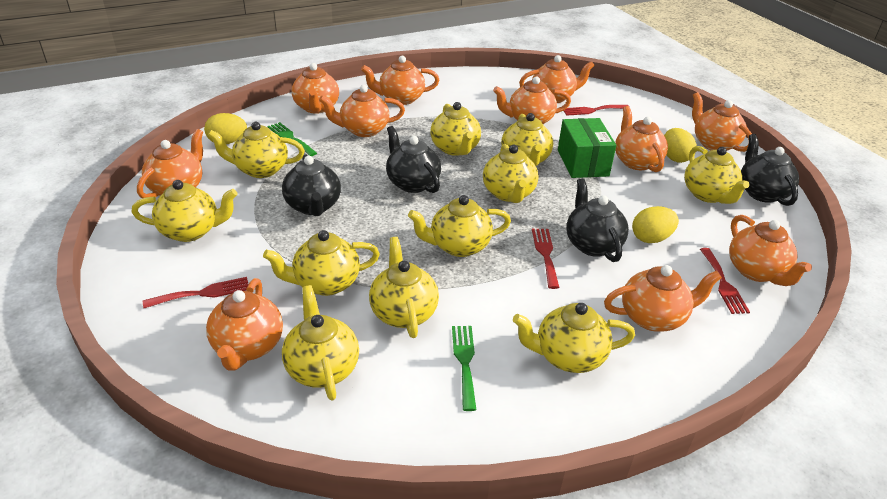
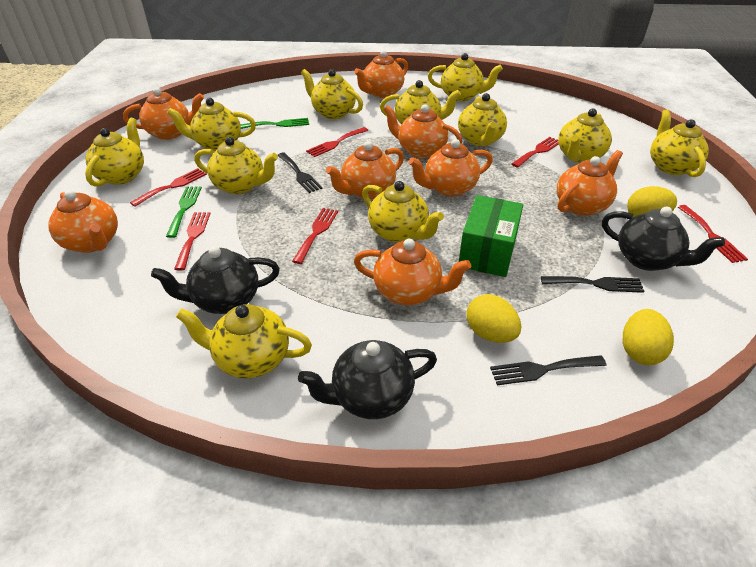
black fork: none = 0 -> [277,153,323,193] [490,355,606,385] [541,276,645,293] = 3
black teapot: [282,154,341,216] [386,126,441,193] [566,178,629,262] [741,134,799,206] = 4 -> [151,246,280,314] [298,340,437,419] [602,206,725,271] = 3
orange teapot: [137,129,203,198] [206,278,283,371] [292,63,339,114] [319,85,405,137] [361,56,439,105] [493,76,571,124] [519,55,595,103] [604,265,722,331] [615,106,668,172] [692,92,752,152] [729,215,812,286] = 11 -> [48,190,118,253] [123,87,204,140] [326,141,404,199] [354,50,408,98] [354,238,471,305] [383,104,462,159] [408,139,493,197] [556,150,623,216] = 8
red fork: [143,277,249,308] [532,229,560,289] [564,105,629,116] [700,248,750,314] = 4 -> [130,168,207,207] [174,212,210,271] [292,208,338,264] [306,127,368,157] [511,137,559,168] [678,205,748,263] = 6

